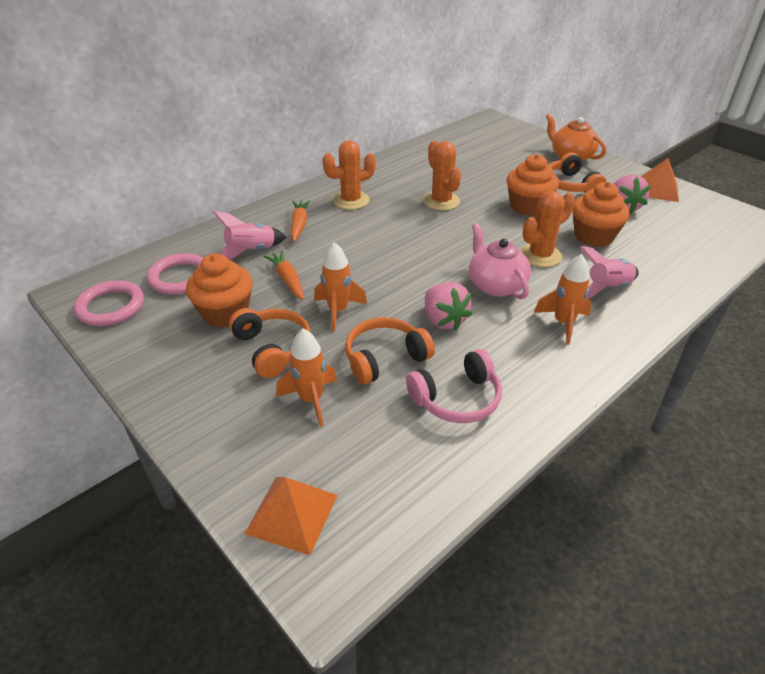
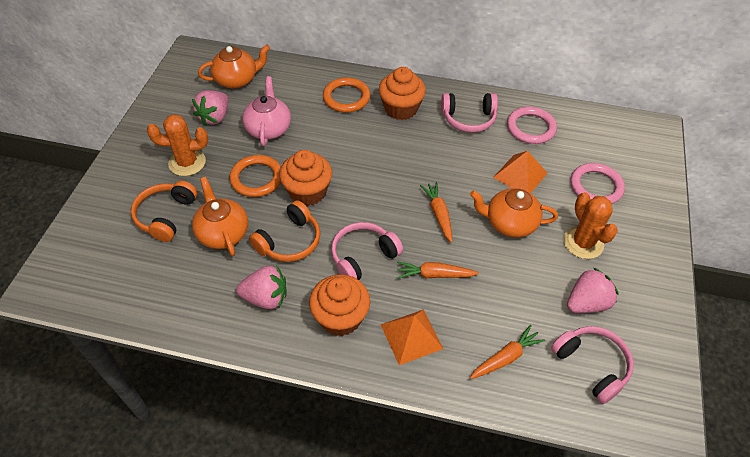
orange cactus: [322,140,376,210] [423,141,461,210] [520,191,575,267] = 3 -> [147,114,208,176] [563,192,618,259] = 2
orange carrot: [263,250,304,300] [291,200,310,242] = 2 -> [397,261,479,279] [420,182,452,243] [470,325,545,379] = 3
orange headphones: [229,308,311,378] [345,317,435,385] [549,152,606,193] = 3 -> [131,181,197,242] [249,200,320,262] = 2
orange ring: none = 0 -> [229,155,281,197] [323,77,371,113] = 2
orange rocket: [276,329,337,427] [314,242,367,331] [534,254,592,345] = 3 -> none = 0
orange teapot: [546,113,606,162] = 1 -> [192,177,248,256] [198,45,270,89] [470,188,558,238] = 3
pink headphones: [406,349,502,423] = 1 -> [331,222,403,280] [441,93,498,133] [551,326,634,404] = 3
pink rocket: [213,211,286,260] [580,246,639,298] = 2 -> none = 0
pink strawberry: [425,282,472,330] [614,174,651,214] = 2 -> [192,90,229,125] [236,266,287,309] [567,267,619,313] = 3

